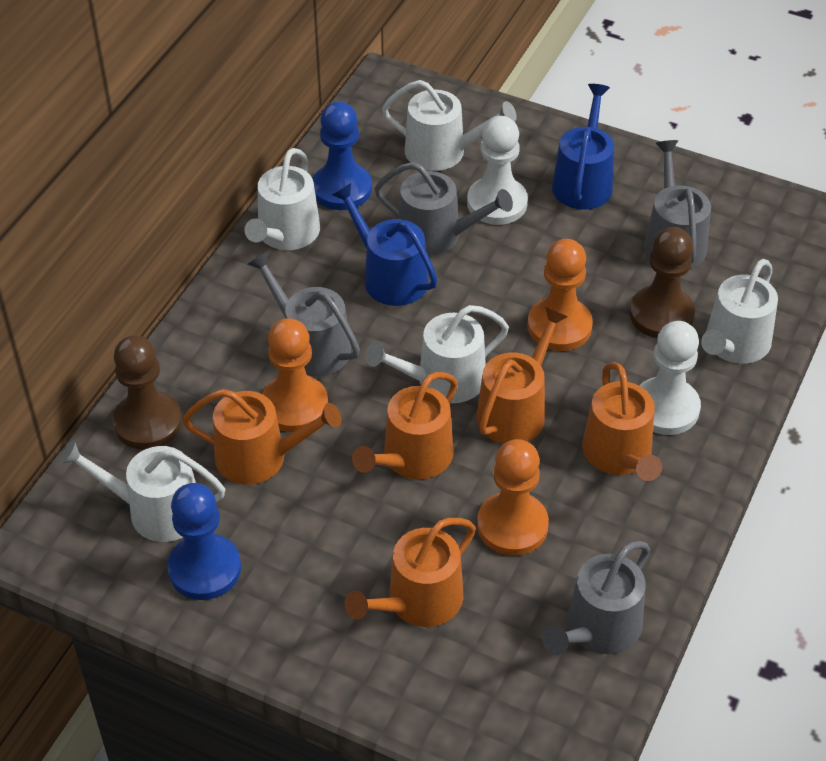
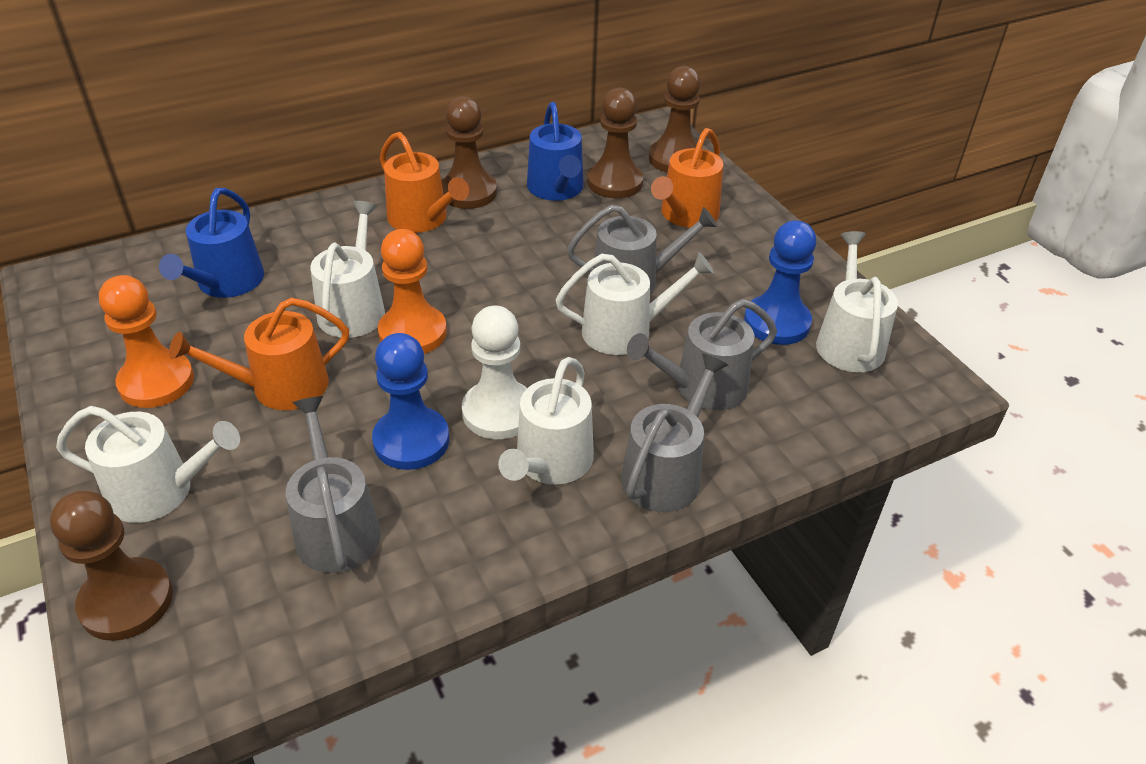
brown pawn: [113,335,182,450] [630,227,695,338] = 2 -> [50,491,173,641] [441,96,497,209] [587,87,643,198] [649,66,701,173] = 4
orange pawn: [262,318,328,432] [477,439,549,556] [527,239,593,351] = 3 -> [99,275,194,408] [378,229,447,354] = 2
orange watering can: [182,389,342,485] [345,518,476,627] [352,372,458,479] [477,307,568,444] [582,362,662,481] = 5 -> [169,298,349,410] [380,132,469,233] [651,128,723,228] = 3
white pawn: [467,116,528,225] [639,321,701,435] = 2 -> [462,305,527,439] = 1

